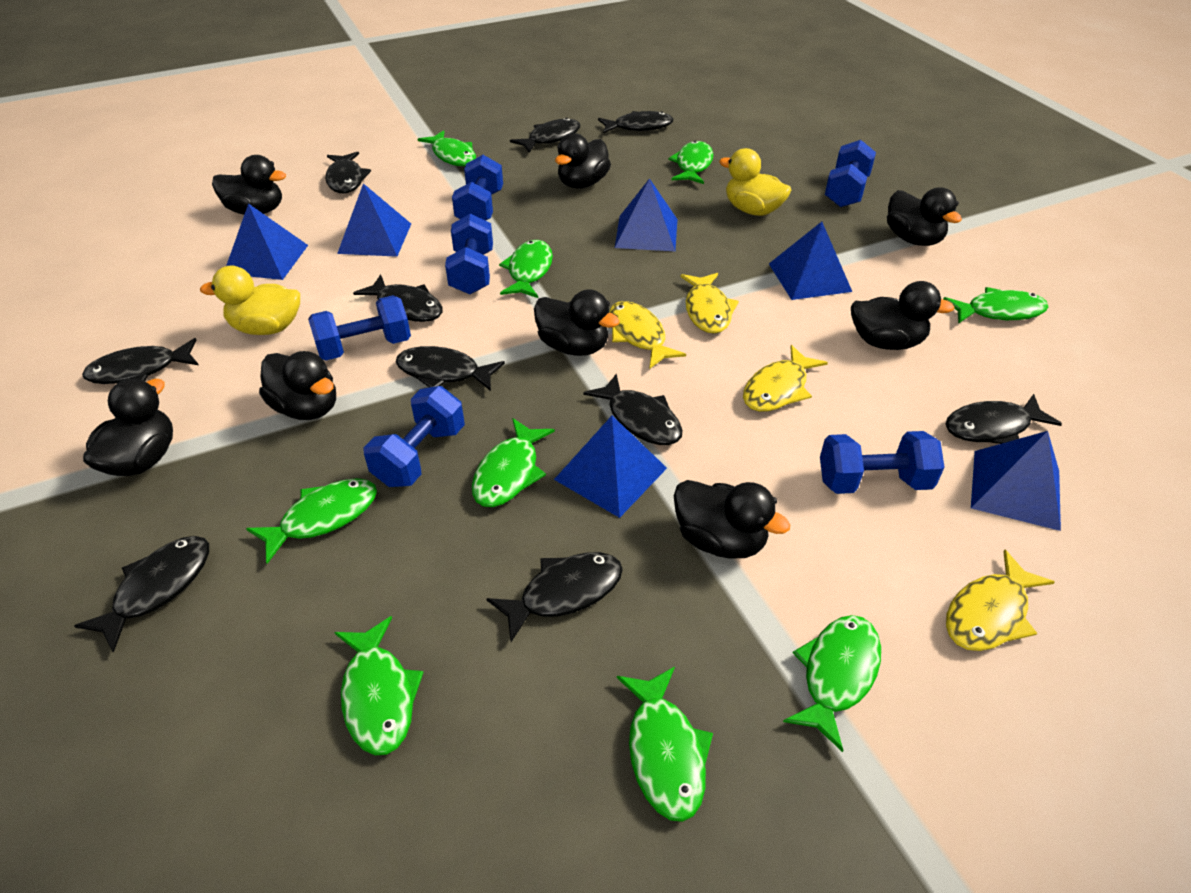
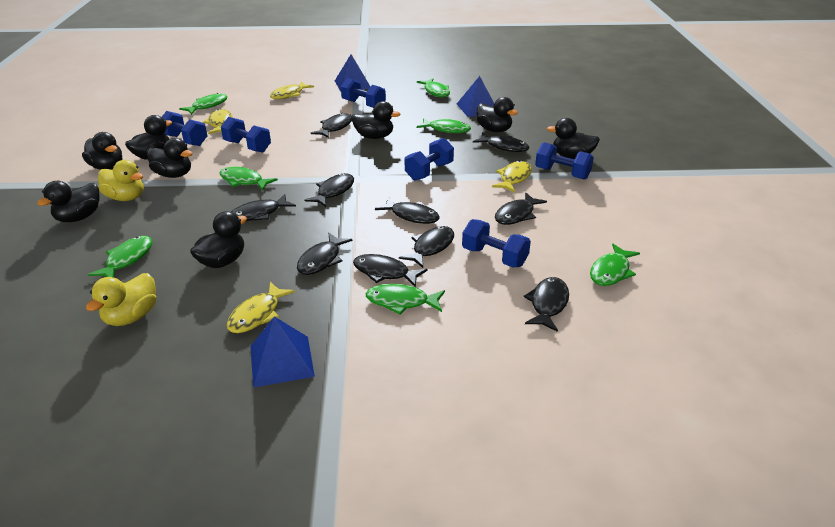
blue pyramid: [226,203,308,280] [337,183,411,257] [554,416,667,518] [615,178,677,251] [769,222,852,300] [971,431,1061,531] = 6 -> [250,317,315,388] [335,54,371,92] [457,76,494,117] = 3
green fish: [246,478,377,564] [334,616,424,755] [418,130,476,166] [472,418,555,507] [499,240,553,298] [617,667,713,822] [668,141,714,184] [783,615,881,752] [943,287,1048,324] = 9 -> [88,236,153,278] [179,93,227,115] [220,167,278,191] [365,284,445,315] [417,78,450,97] [417,118,471,133] [590,244,640,286] = 7

